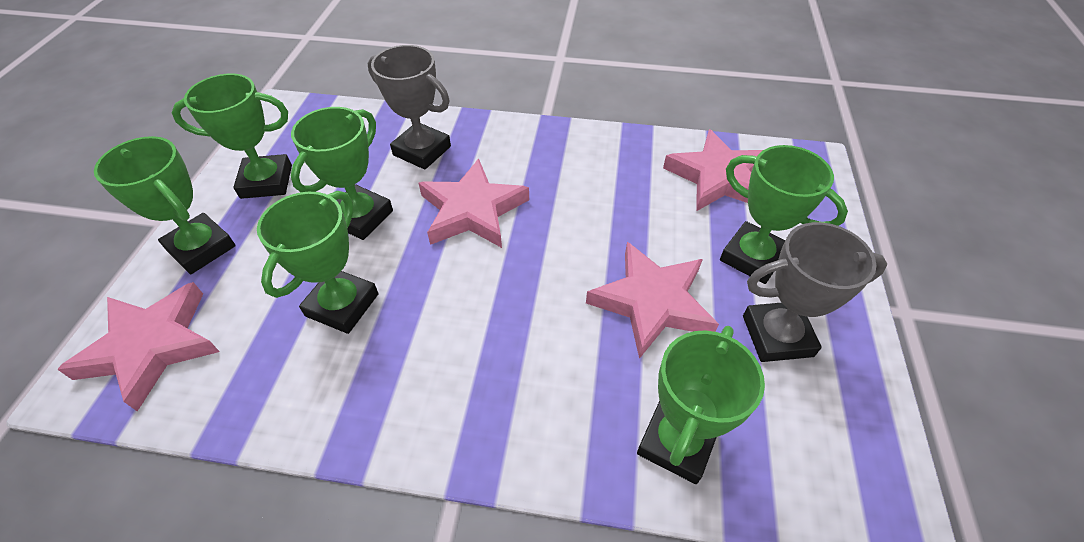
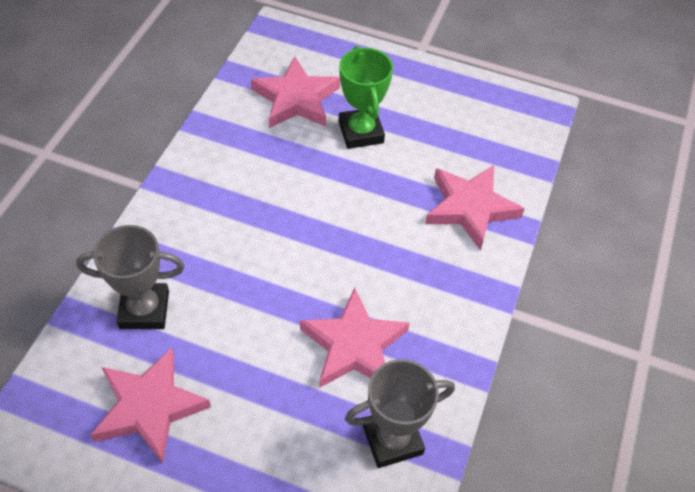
green trophy: [94,136,236,274] [171,74,292,199] [257,191,379,334] [291,107,393,240] [637,326,765,484] [720,145,848,284] = 6 -> [339,46,393,149] = 1

